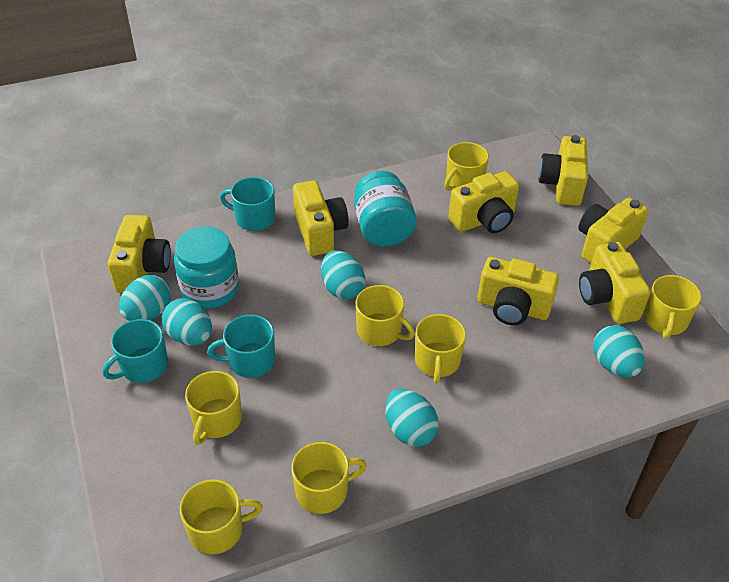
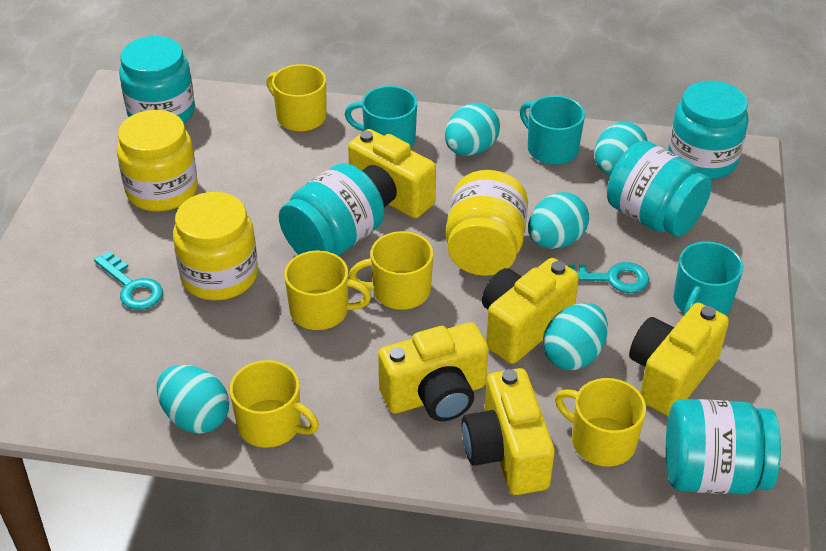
turquoise jar: [174,226,239,308] [354,171,417,247] = 2 -> [119,36,195,123] [279,163,384,256] [607,140,712,237] [666,399,781,494] [668,81,749,180] = 5
turquoise key: none = 0 -> [94,251,163,310] [568,262,649,293] = 2
yellow camera: [108,215,171,293] [293,180,349,256] [448,171,519,233] [478,257,559,325] [538,135,588,206] [578,198,648,263] [579,242,651,324] = 7 -> [348,129,436,218] [378,322,488,421] [462,368,555,495] [482,258,579,364] [629,303,729,416] = 5
yellow jar: none = 0 -> [117,110,198,211] [173,192,258,301] [446,170,528,276] = 3
yellow mug: [180,479,263,554] [185,371,242,445] [291,442,367,514] [355,285,415,346] [415,314,466,383] [444,142,489,191] [644,275,702,339] = 7 -> [230,360,319,448] [266,64,327,132] [284,250,371,330] [349,231,433,310] [555,378,646,467] = 5

